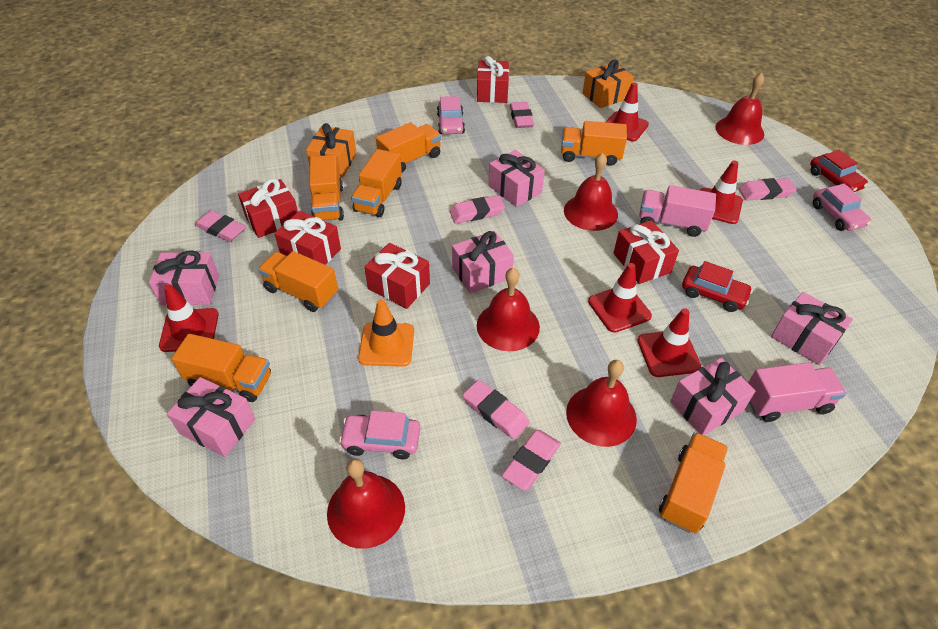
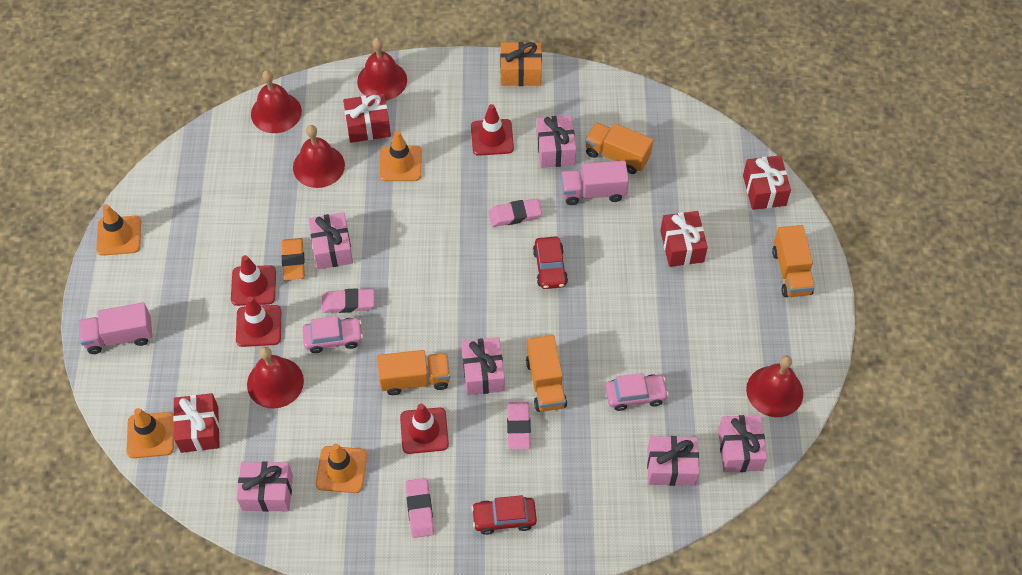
orange eraser: none = 0 -> [282,238,305,280] = 1
orange gift: [306,123,357,178] [582,60,634,108] = 2 -> [500,42,542,86] = 1
orange traffic cone: [358,299,414,367] = 1 -> [96,204,141,256] [127,408,174,458] [316,443,367,493] [379,131,422,181] = 4
orange truck: [171,334,271,402] [258,251,338,312] [309,155,344,221] [351,149,402,217] [376,122,441,173] [561,121,627,166] [659,432,728,534] = 7 -> [377,350,450,395] [526,335,567,412] [585,122,653,174] [772,225,815,297] = 4
pink car: [339,411,420,459] [437,96,465,134] [813,184,871,231] = 3 -> [302,316,363,353] [605,373,669,411] = 2
pink eraser: [195,210,246,242] [450,195,505,223] [463,380,529,439] [502,430,561,491] [510,102,534,128] [739,178,797,200] = 6 -> [322,288,375,313] [405,478,434,538] [488,199,542,227] [507,401,531,450] = 4
red gift: [238,178,298,238] [274,211,341,265] [364,243,430,309] [477,56,509,103] [613,220,679,284] = 5 -> [173,393,220,453] [343,93,391,143] [660,211,708,267] [743,155,791,210] = 4
red traffic cone: [159,284,219,352] [588,263,652,333] [606,82,649,141] [638,308,702,377] [700,160,743,224] = 5 -> [231,255,276,306] [236,296,281,347] [400,404,449,454] [471,104,514,156] = 4

